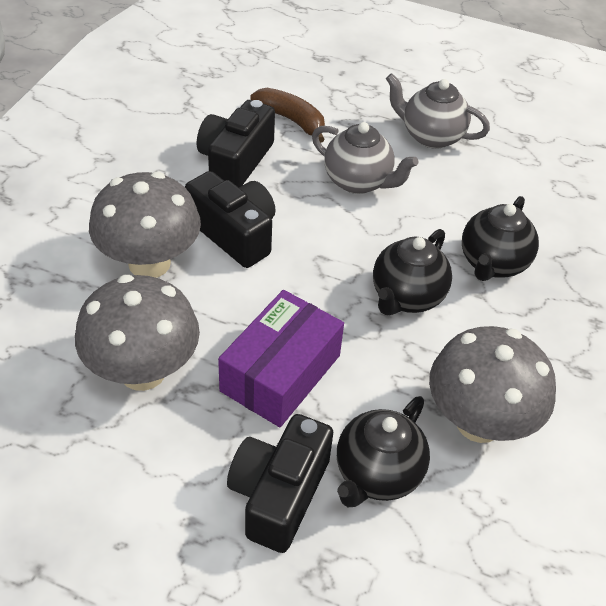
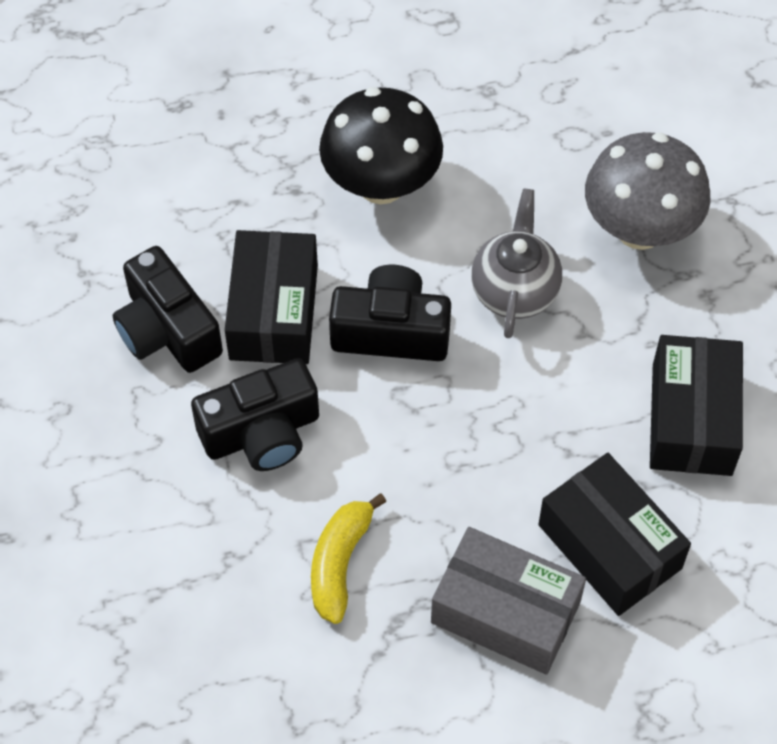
black box: none = 0 -> [225,230,318,364] [538,453,691,616] [650,335,743,476] = 3
black mushroom: none = 0 -> [319,87,443,204] = 1
black teapot: [337,396,430,507] [373,229,452,315] [462,196,539,281] = 3 -> none = 0
brown banana: [251,88,325,143] = 1 -> none = 0
grey box: none = 0 -> [431,527,586,675] = 1
grey mushroom: [75,275,200,391] [89,172,201,278] [429,326,556,443] = 3 -> [585,132,710,250] = 1
grey teapot: [312,122,419,194] [386,73,490,149] = 2 -> [471,189,562,338] = 1
purple box: [218,290,344,427] = 1 -> none = 0
yellow banana: none = 0 -> [311,493,387,624] = 1

